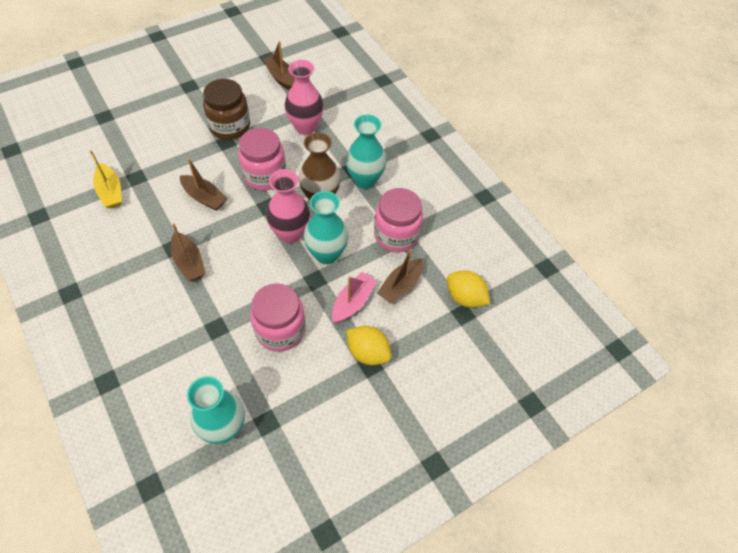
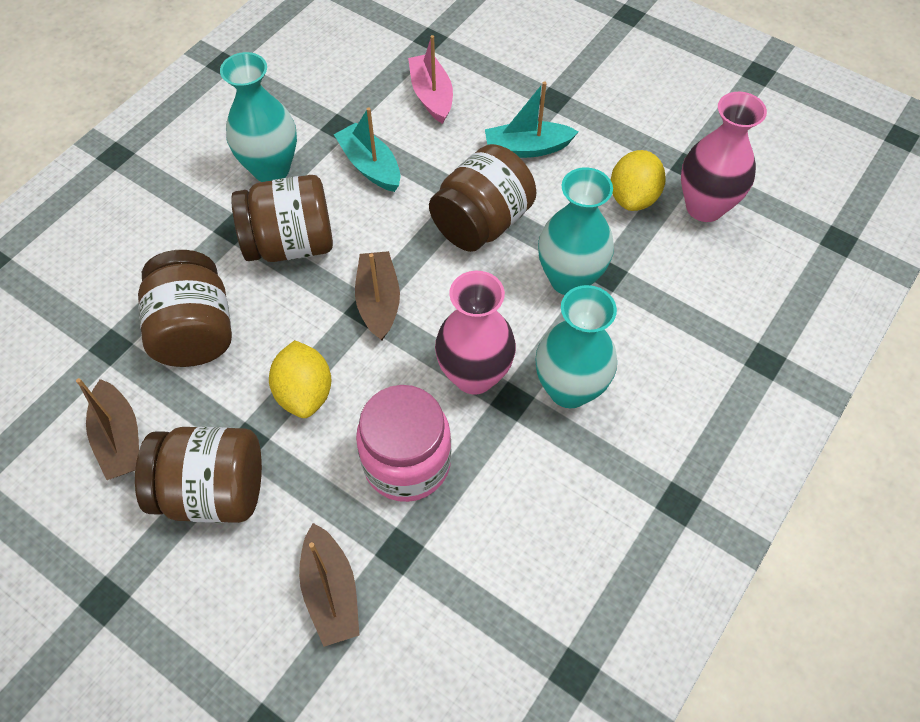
brown boat: [171,223,206,281] [180,158,228,211] [263,41,295,90] [377,249,424,304] = 4 -> [76,378,139,480] [299,523,359,647] [355,251,400,341] = 3
brown jar: [203,79,250,140] = 1 -> [135,427,262,523] [138,250,232,367] [231,175,333,262] [429,144,537,252] = 4
brown vase: [299,132,341,201] = 1 -> none = 0
pink jar: [238,128,286,191] [250,283,306,352] [374,188,423,252] = 3 -> [356,385,451,502] = 1
turquoise boat: none = 0 -> [334,107,400,192] [485,82,579,158] = 2
yellow boat: [90,150,122,209] = 1 -> none = 0

